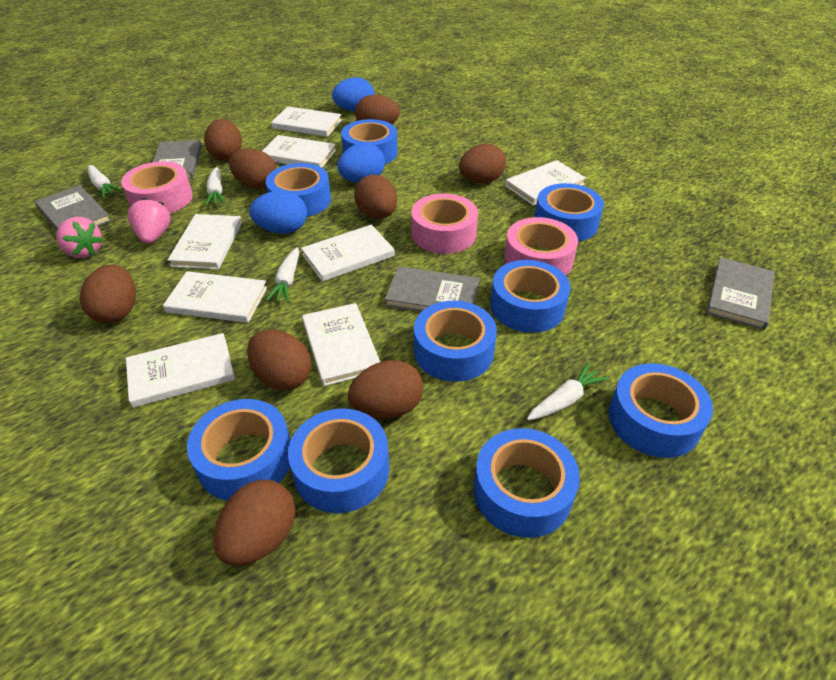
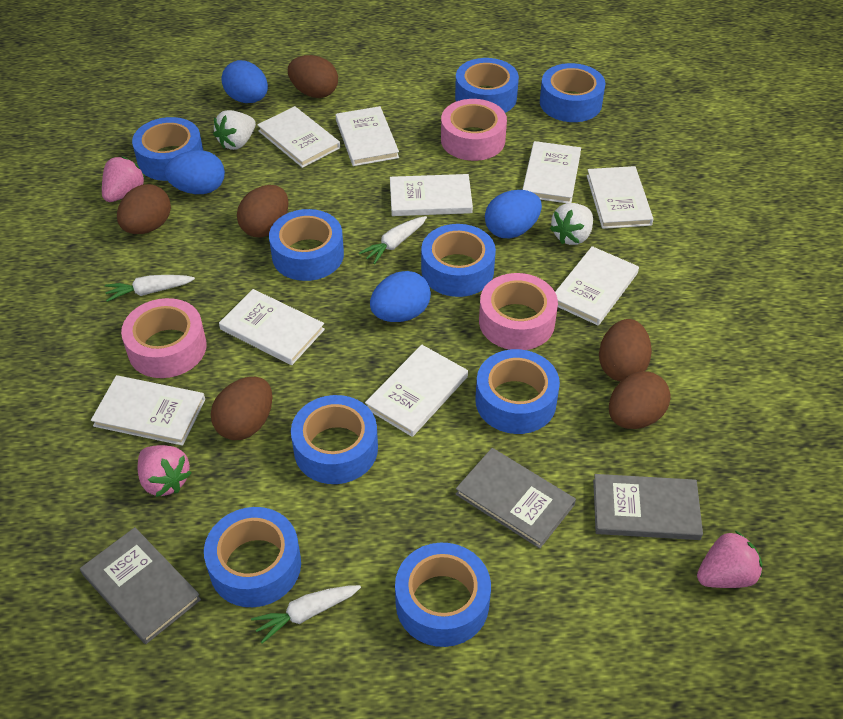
blue egg: [249,191,307,234] [332,77,374,112] [337,143,385,183] = 3 -> [164,150,225,194] [222,60,268,103] [370,271,431,322] [485,190,542,238] = 4
brown egg: [80,265,136,323] [204,119,242,161] [213,480,296,566] [229,148,277,190] [247,330,312,391] [348,360,423,419] [354,174,397,219] [355,95,400,124] [459,144,506,183] = 9 -> [117,184,171,234] [211,377,272,440] [237,185,289,238] [288,55,338,98] [599,319,652,382] [609,371,670,429] = 6
grey book: [35,185,111,230] [153,140,202,179] [385,266,480,312] [706,258,775,330] = 4 -> [80,527,201,644] [455,448,576,549] [593,474,703,540] = 3
pink strawberry: [56,217,104,258] [127,198,171,244] = 2 -> [102,157,145,202] [138,445,192,497] [697,531,762,588] = 3
white book: [126,333,235,408] [163,271,267,323] [168,214,242,269] [262,135,336,168] [271,106,342,137] [301,225,395,282] [302,303,380,386] [505,160,586,206] = 8 -> [91,375,205,446] [219,289,325,365] [257,106,340,168] [336,106,399,166] [365,345,468,437] [390,174,473,216] [522,141,581,203] [555,246,639,325] [587,166,654,229] = 9
white carrot: [88,165,122,198] [205,167,225,206] [266,247,299,302] [527,363,609,420] = 4 -> [105,275,195,302] [251,585,361,644] [359,216,427,264] = 3
white strawberry: none = 0 -> [213,110,256,150] [550,203,593,245] = 2

